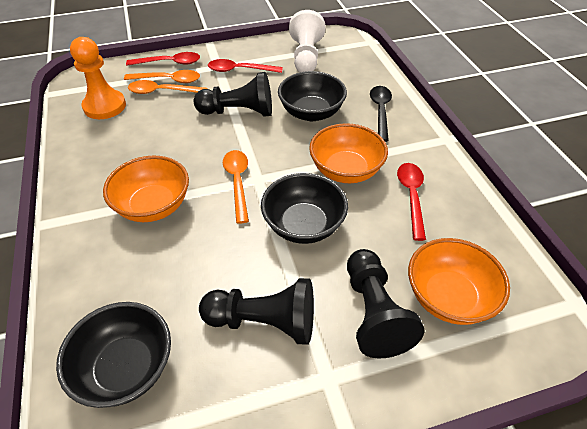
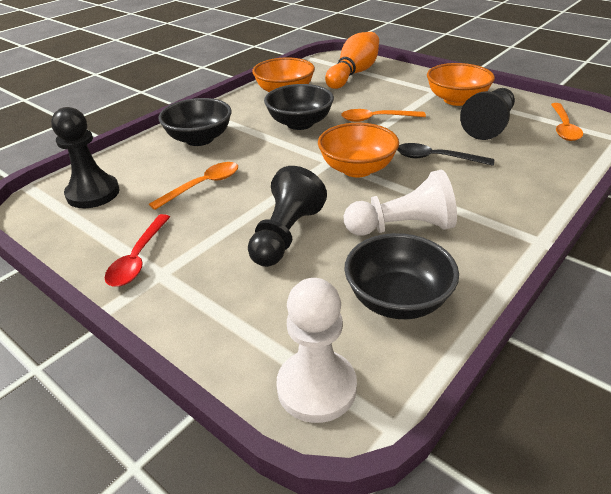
orange bowling pin: none = 0 -> [325,32,379,89] = 1
orange pawn: [70,37,126,119] = 1 -> none = 0
red spoon: [126,52,200,66] [208,59,283,73] [397,163,426,241] = 3 -> [105,214,170,287] = 1
white pawn: [289,10,325,72] = 1 -> [276,278,357,423] [344,170,457,236] = 2

